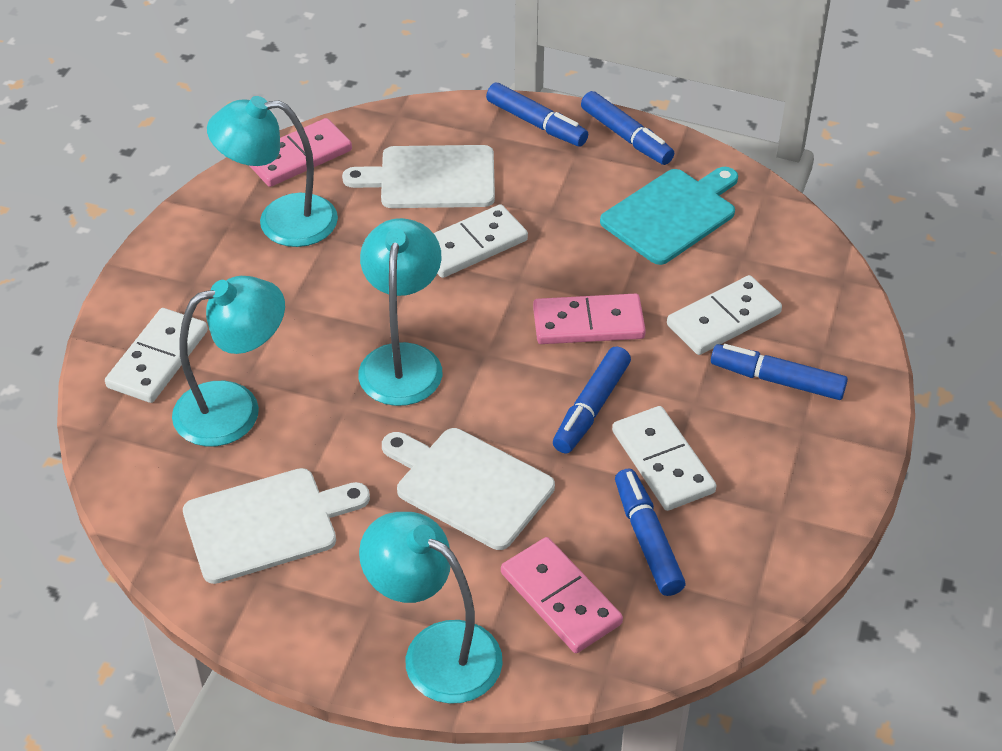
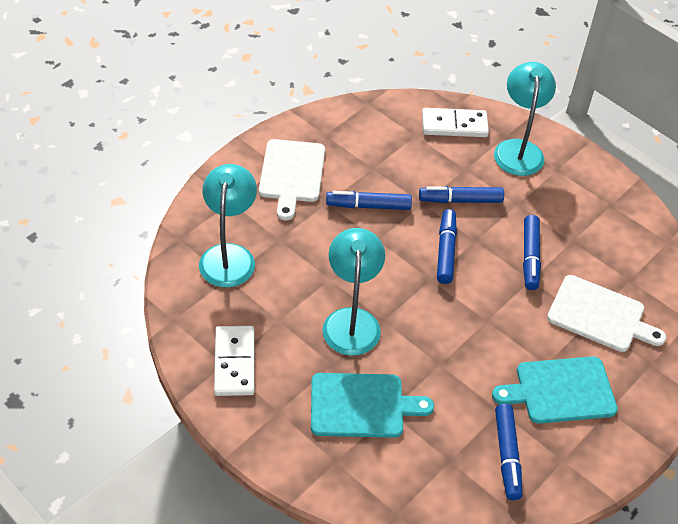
pink domino: [250,118,352,187] [501,537,623,653] [533,294,646,344] = 3 -> none = 0
turquoise cutting board: [600,167,738,265] = 1 -> [311,373,434,438] [492,356,618,424] = 2
turquoise lamp: [172,276,285,447] [207,96,338,247] [358,218,443,406] [359,512,503,704] = 4 -> [199,164,257,287] [322,228,385,356] [494,62,556,176] = 3
white cutting board: [183,468,370,584] [342,145,495,208] [382,428,555,550] = 3 -> [259,139,325,220] [547,275,666,352] = 2
white domino: [105,308,208,403] [434,204,528,278] [612,406,716,511] [667,275,782,355] = 4 -> [214,326,255,396] [422,108,489,137] = 2

